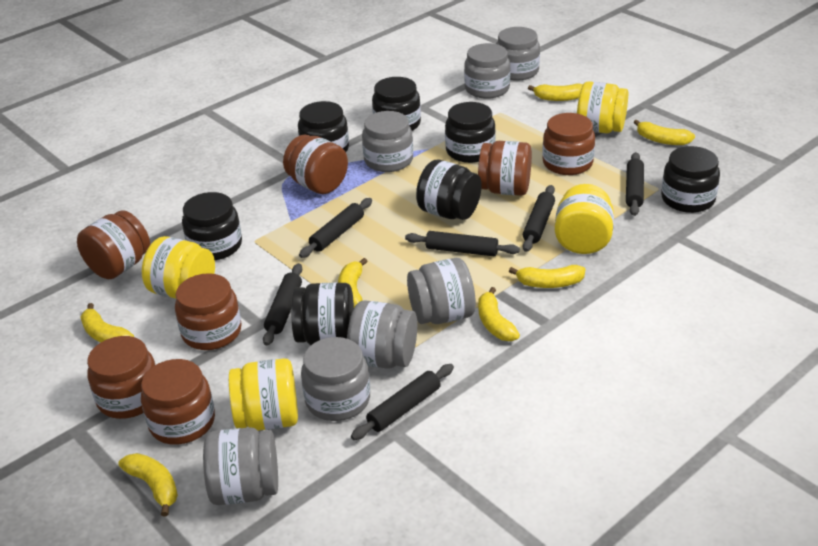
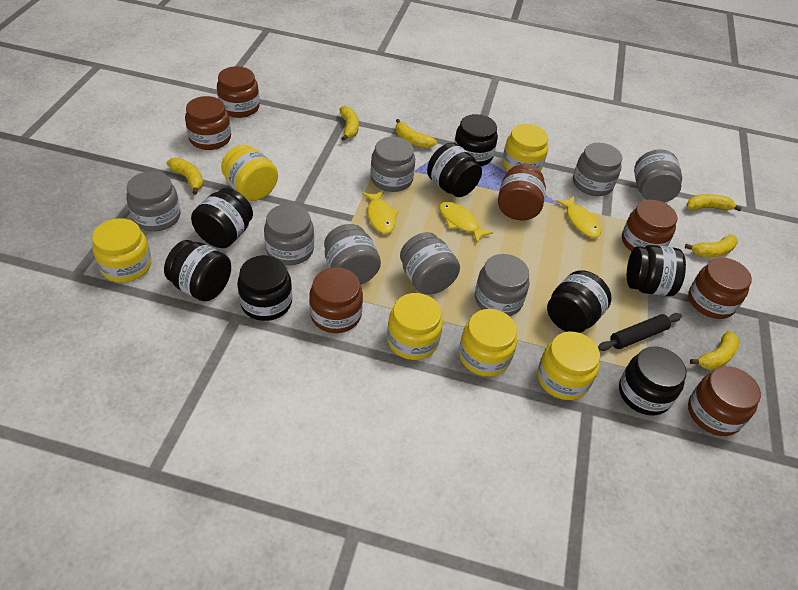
black jar: [182,192,242,260] [291,283,354,345] [298,101,349,152] [372,77,421,131] [416,160,482,220] [445,102,496,163] [661,146,720,213] = 7 -> [164,240,231,302] [191,188,253,248] [237,255,292,321] [427,143,482,197] [454,114,498,166] [547,270,612,333] [619,346,687,416] [627,245,686,296] = 8
black rolling pin: [263,263,302,346] [299,198,372,258] [351,364,454,440] [405,231,520,256] [523,185,555,252] [626,152,644,216] = 6 -> [598,313,682,351] = 1
grey jar: [203,427,278,505] [301,337,370,421] [347,300,417,369] [362,111,413,172] [407,258,476,324] [464,43,510,99] [496,27,540,81] = 7 -> [127,171,181,231] [264,204,314,265] [324,224,381,285] [370,137,415,192] [400,232,460,295] [475,254,529,316] [573,143,622,196] [634,149,682,203] = 8
yellow banana: [80,303,134,343] [118,453,178,517] [338,258,367,307] [478,287,520,341] [509,265,585,288] [528,83,583,101] [634,120,695,145] = 7 -> [167,158,203,195] [339,106,359,141] [395,119,437,148] [685,235,738,257] [686,194,742,212] [690,331,740,370] = 6
yellow fish: none = 0 -> [362,191,398,234] [439,202,493,243] [555,196,601,238] = 3
yellow jar: [142,236,215,299] [229,358,298,431] [555,184,614,254] [577,81,628,133] = 4 -> [92,218,152,283] [221,145,278,201] [387,293,443,360] [459,309,517,377] [502,124,548,171] [538,332,600,400] = 6

